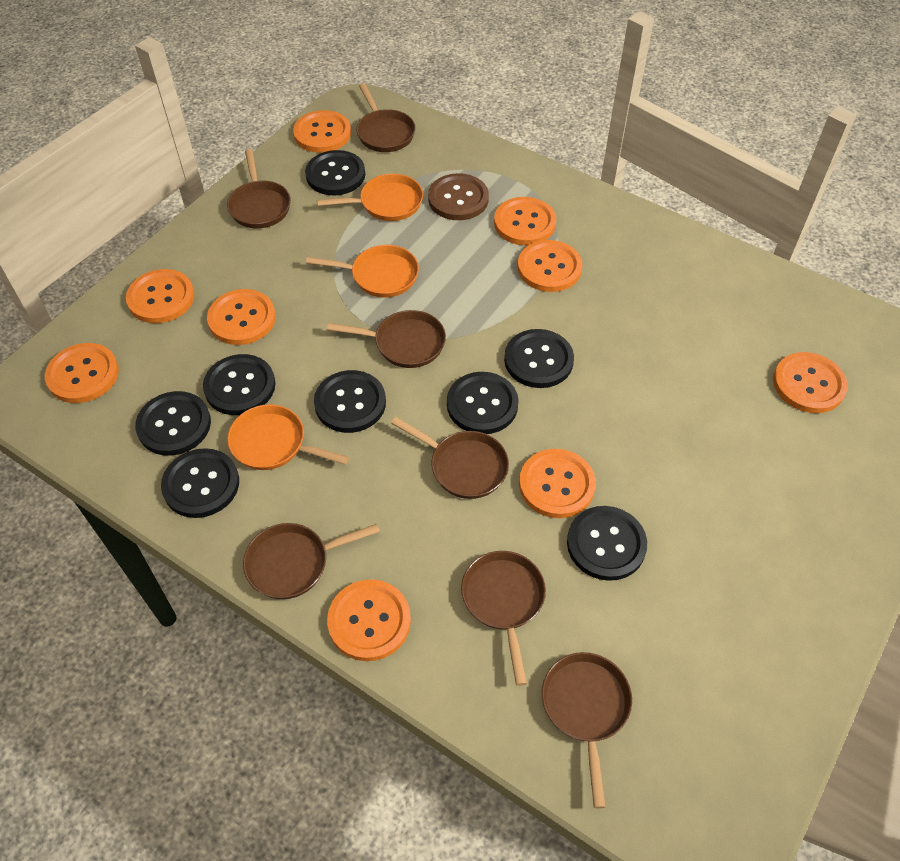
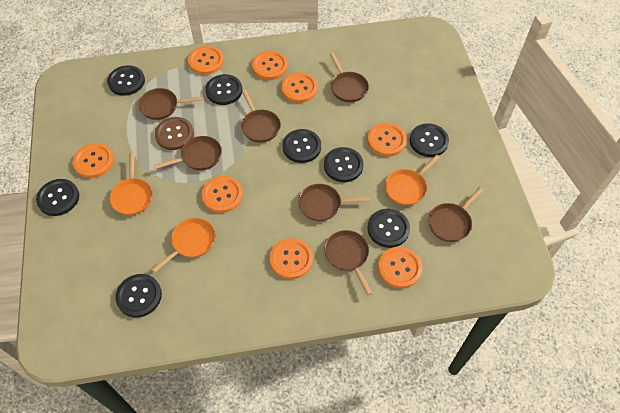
orange button: [45,343,119,403] [126,269,195,323] [207,289,276,345] [293,110,351,153] [327,579,411,661] [494,197,556,246] [518,240,582,292] [519,449,596,518] [773,352,848,413] = 9 -> [73,143,114,178] [188,46,224,75] [202,176,243,213] [252,51,288,80] [270,238,313,279] [281,72,318,103] [368,123,407,156] [378,247,422,288] = 8

